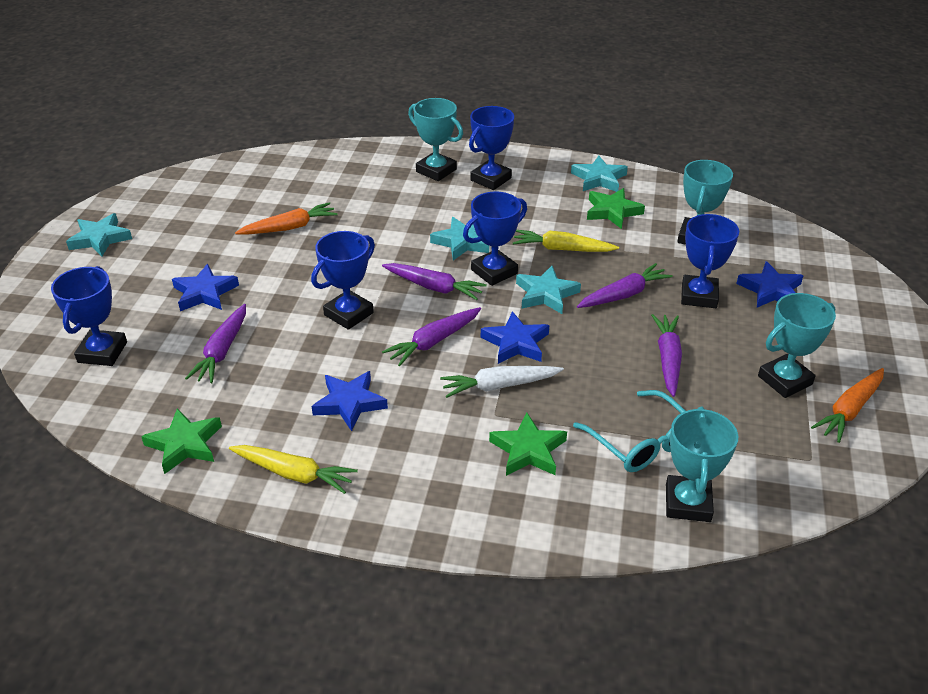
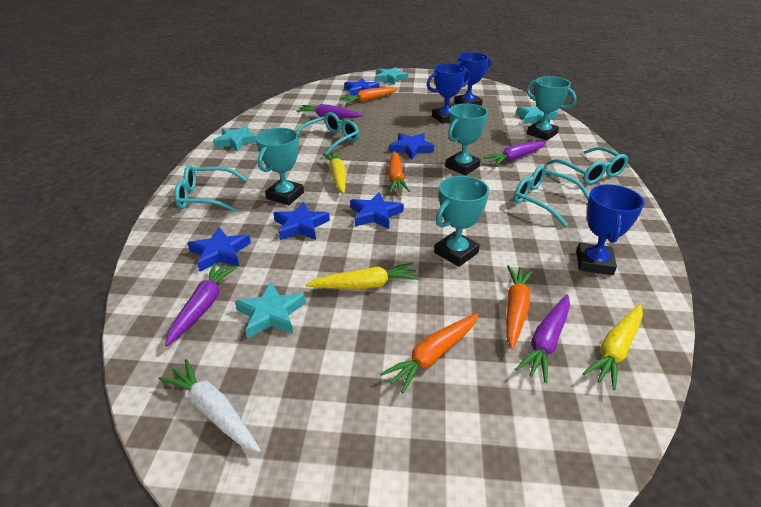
blue star: [172,264,239,311] [311,371,388,431] [481,311,549,364] [736,261,804,308] = 4 -> [187,227,251,271] [273,202,330,240] [344,78,380,96] [350,192,404,229] [389,133,434,159] = 5
blue trophy: [51,266,127,366] [311,231,375,330] [463,191,527,286] [469,106,514,190] [681,214,739,308] = 5 -> [427,63,471,124] [454,52,491,106] [576,184,645,275] = 3
green star: [141,408,222,474] [489,412,567,476] [587,188,645,229] = 3 -> none = 0
orange carrot: [235,202,338,235] [811,368,884,443] = 2 -> [340,87,397,104] [380,314,478,393] [388,151,410,193] [506,265,534,349] = 4
purple carrot: [185,304,246,383] [382,263,487,300] [382,307,481,366] [577,263,673,308] [651,314,682,397] = 5 -> [165,263,237,346] [297,104,363,118] [483,141,546,166] [515,294,570,383] = 4
turquoise glasses: [573,390,685,472] = 1 -> [174,165,248,212] [296,112,359,158] [514,165,589,227] [546,147,628,184] = 4
yellow carrot: [229,445,358,494] [513,230,619,252] = 2 -> [305,263,419,289] [323,152,346,194] [583,304,643,390] = 3

